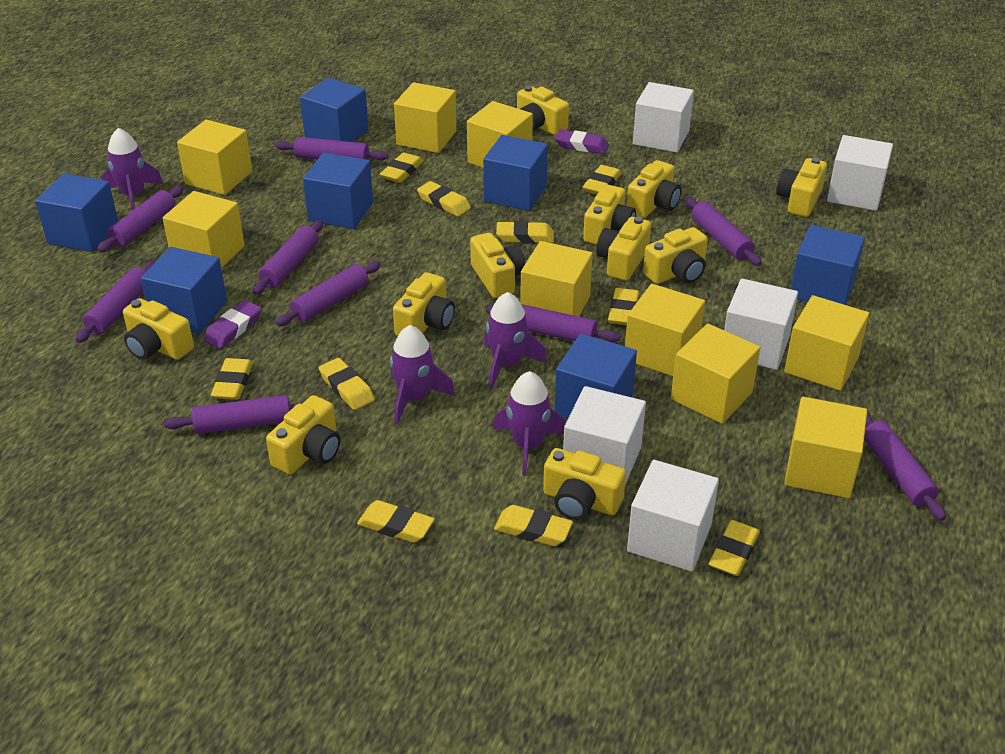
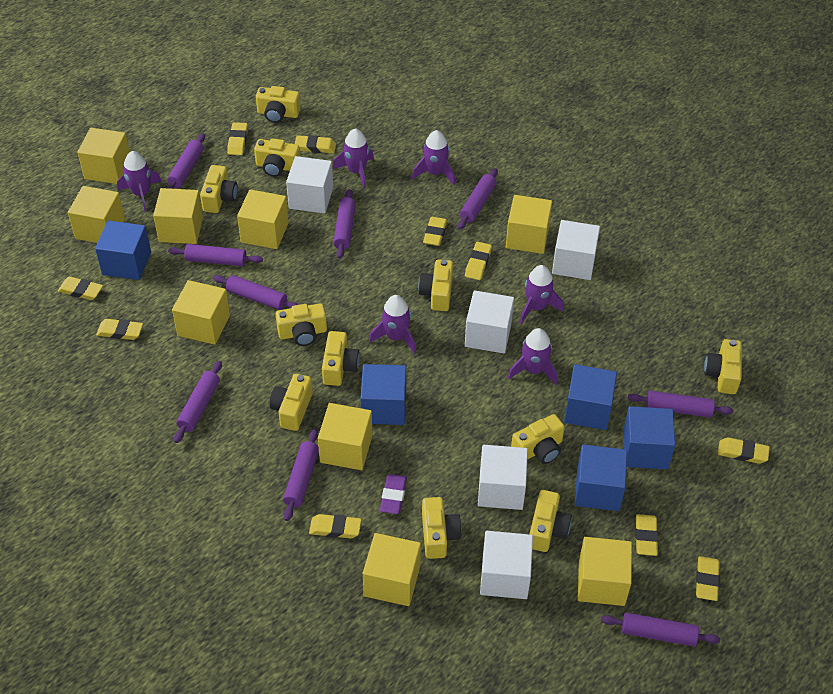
blue cube: [35,174,118,252] [141,247,227,334] [300,78,369,142] [303,153,373,229] [483,135,548,211] [554,334,637,419] [791,224,865,305] = 7 -> [95,220,151,280] [361,364,406,425] [564,364,617,430] [575,444,627,511] [623,406,675,470] = 5
purple eraser: [204,300,262,349] [555,129,609,154] = 2 -> [380,474,407,514] = 1
purple rocket: [102,128,163,211] [390,325,455,425] [484,292,547,389] [493,371,566,476] = 4 -> [117,151,162,211] [333,128,374,188] [369,295,416,354] [412,130,455,185] [508,328,558,385] [520,265,564,324] = 6

